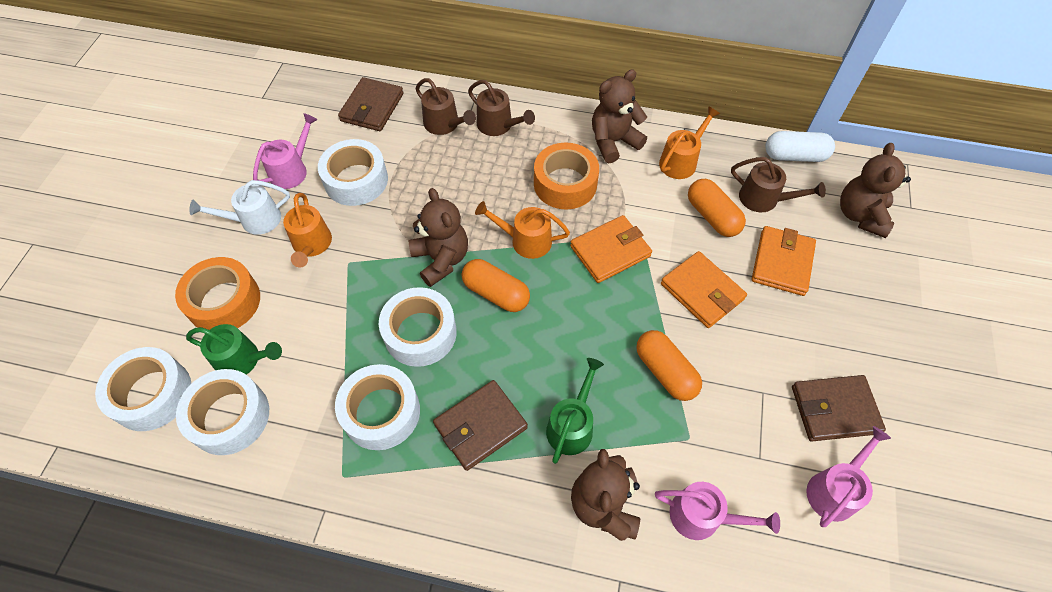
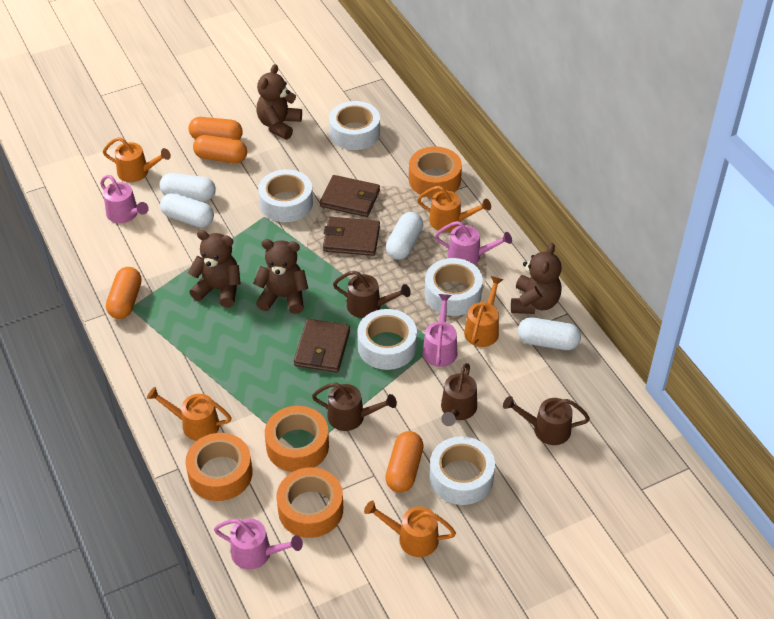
brown watering can: [415,78,476,135] [468,80,535,136] [731,157,826,212] = 3 -> [312,382,397,431] [333,271,411,318] [441,363,477,426] [503,396,590,445] = 4
green watering can: [186,324,282,375] [546,358,604,464] = 2 -> none = 0
orange capsule: [462,259,530,312] [636,330,702,401] [688,179,746,237] = 3 -> [106,267,142,319] [189,117,243,140] [193,135,247,163] [385,431,424,493] = 4
orange tape: [175,257,260,330] [534,142,599,210] = 2 -> [185,433,253,501] [265,406,329,472] [276,467,343,538] [409,147,462,198] = 4
orange wallet: [570,215,652,283] [661,251,747,328] [752,226,816,296] = 3 -> none = 0
orange watering can: [283,193,332,267] [475,201,570,259] [659,106,720,179] = 3 -> [103,137,171,182] [147,387,231,441] [364,501,456,557] [417,186,491,232] [464,276,504,347] = 5
pink watering can: [253,113,318,189] [655,482,780,540] [806,426,891,527] = 3 -> [100,175,149,223] [214,518,303,569] [422,294,457,367] [435,221,512,265] = 4
white capsule: [765,131,835,162] = 1 -> [159,173,216,201] [160,193,214,227] [386,212,423,260] [518,317,581,350] = 4
white watering can: [189,180,290,235] = 1 -> none = 0

